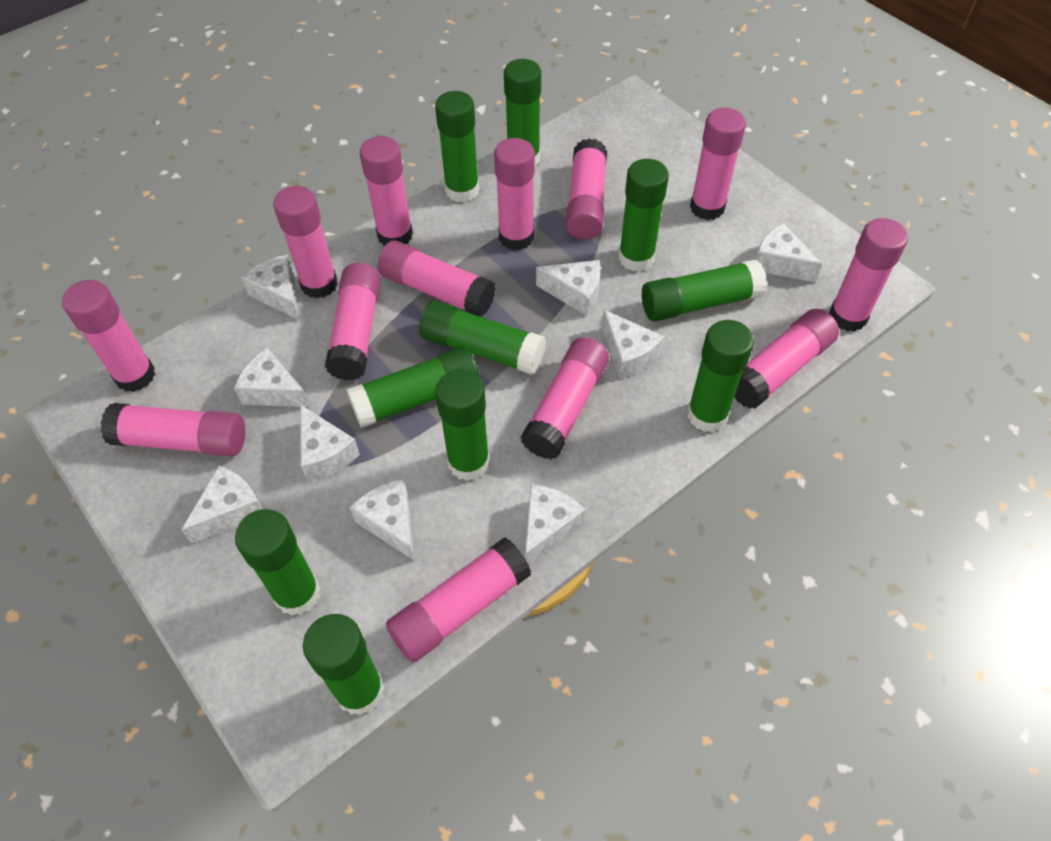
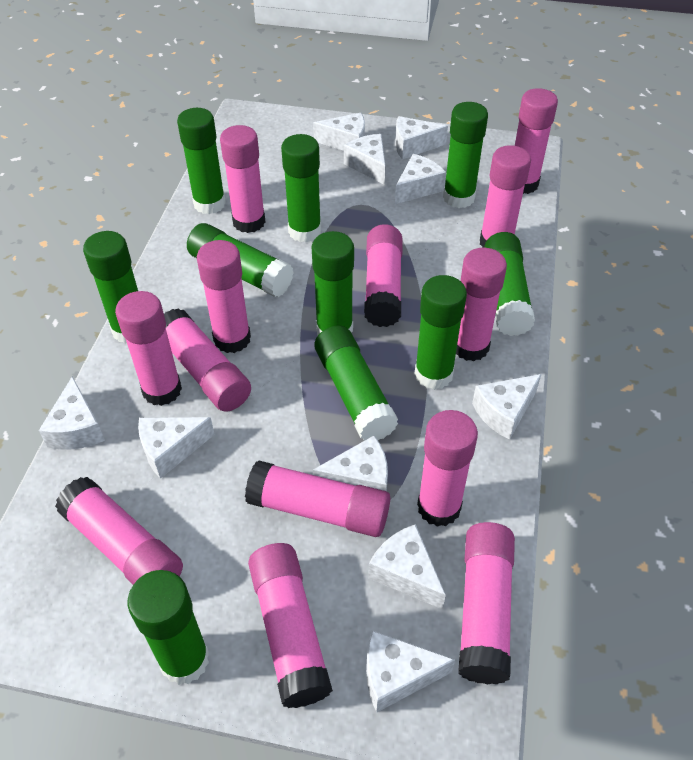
white cheese: [181,466,262,544] [234,348,310,407] [241,255,299,320] [300,404,360,481] [350,479,414,560] [525,484,585,565] [536,260,601,316] [602,310,664,379] [755,223,822,282] = 9 -> [39,376,105,450] [138,417,215,479] [313,113,365,151] [313,436,388,491] [344,134,386,185] [366,630,455,713] [368,524,446,610] [395,116,448,159] [395,154,446,204] [472,374,541,440] = 10

